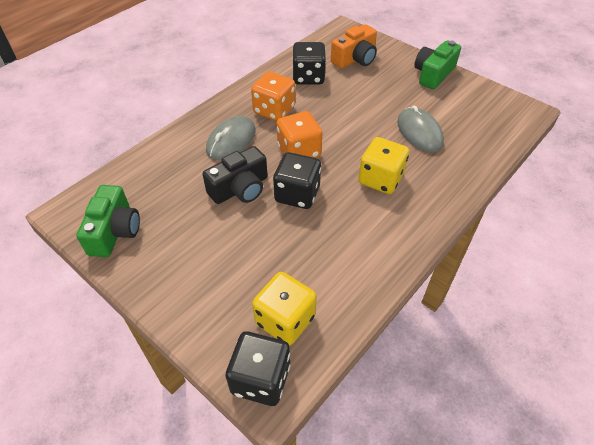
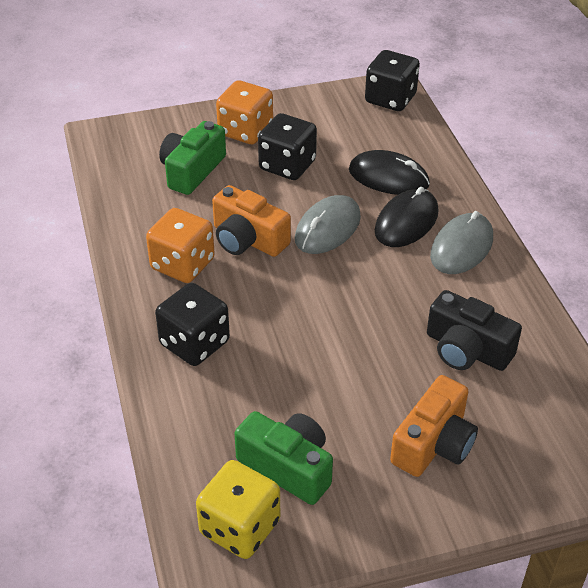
black mouse: none = 0 -> [349,150,430,195] [375,187,439,247] = 2
orange camera: [331,24,377,69] = 1 -> [212,185,291,257] [390,375,478,477] = 2
yellow dice: [252,272,317,346] [358,137,409,194] = 2 -> [196,460,280,559] = 1

